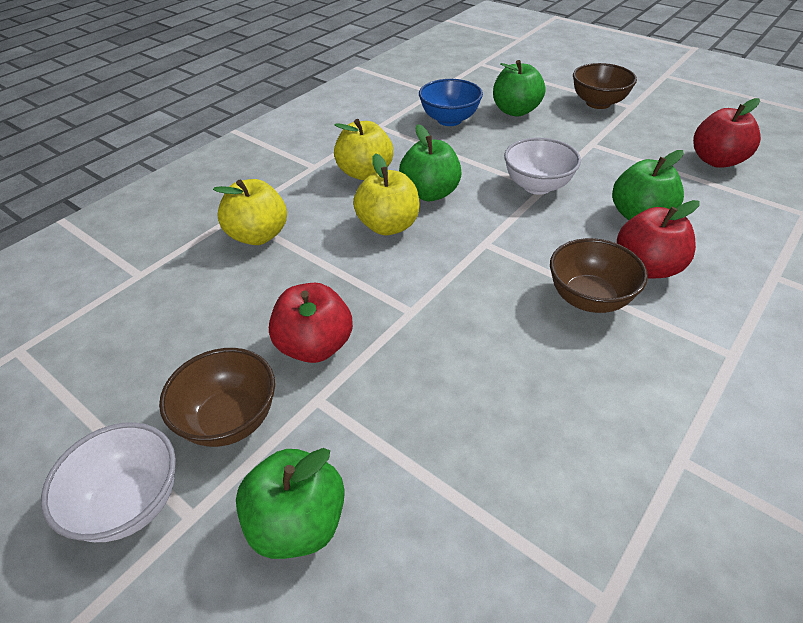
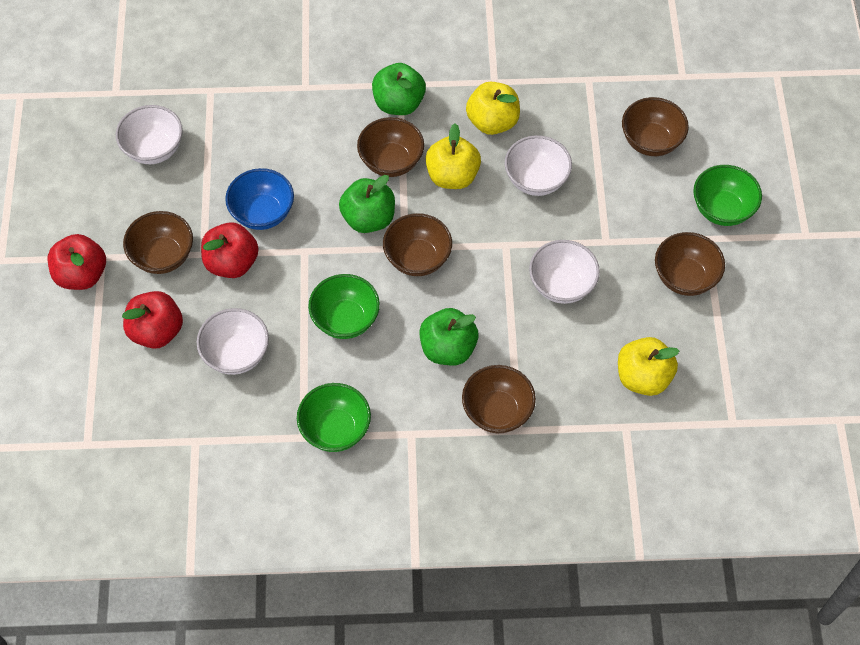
brown bowl: [159,348,275,447] [550,238,648,313] [573,63,637,109] = 3 -> [123,211,193,274] [357,117,424,177] [383,213,452,276] [462,365,536,433] [622,97,689,156] [655,232,725,296] = 6
green apple: [236,448,345,559] [399,124,462,201] [493,60,545,117] [612,150,684,220] = 4 -> [339,175,395,233] [372,63,426,115] [419,308,479,366] = 3
green bowl: none = 0 -> [297,383,371,452] [308,274,380,339] [693,165,762,226] = 3
white bowl: [41,422,176,542] [504,138,581,195] = 2 -> [116,105,183,164] [196,308,269,375] [505,135,572,196] [529,240,600,304] = 4

